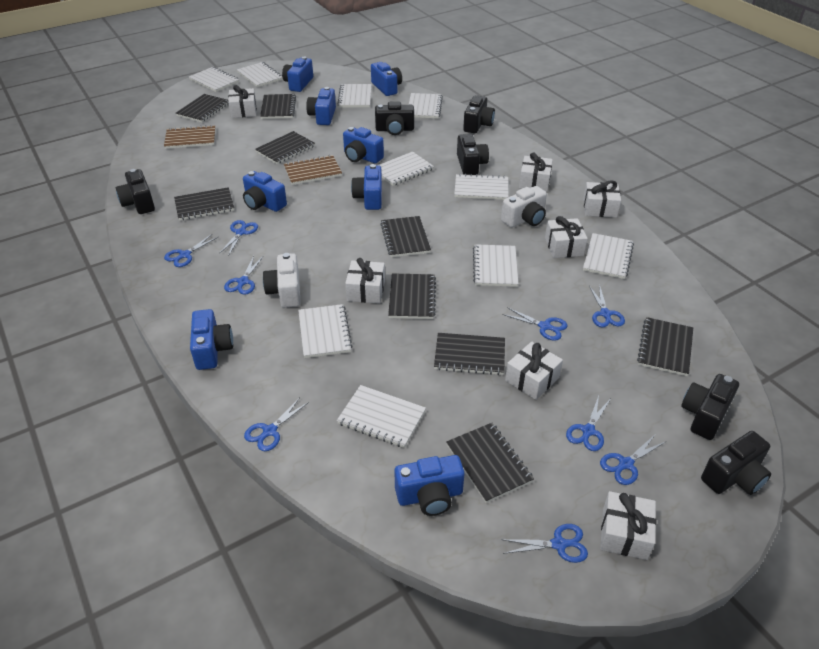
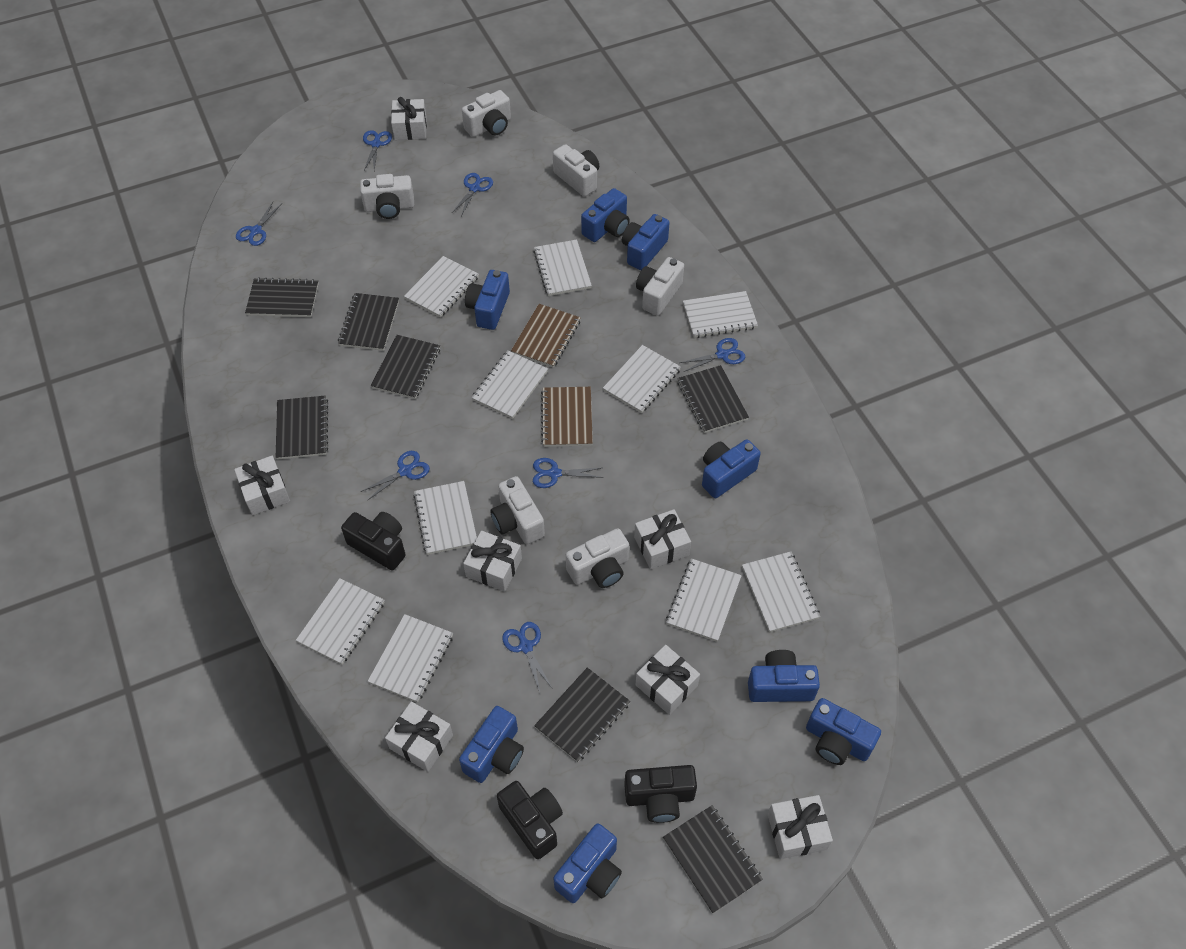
black camera: [116,169,155,214] [375,101,414,135] [457,134,489,175] [463,95,495,133] [681,374,739,440] [701,431,771,495] = 6 -> [341,512,406,570] [497,781,563,859] [624,765,697,823] = 3
black notebook: [174,187,234,221] [176,94,229,123] [255,131,315,164] [260,94,296,119] [380,216,431,257] [388,273,436,319] [434,333,505,375] [446,423,534,503] [637,317,693,376] = 9 -> [245,277,319,317] [276,395,328,460] [338,293,399,351] [371,335,440,399] [534,667,630,762] [663,806,763,914] [677,365,749,433] = 7
blue scissors: [164,234,218,267] [219,220,258,256] [224,256,263,295] [244,397,309,451] [501,524,588,563] [502,307,568,341] [566,396,610,451] [589,284,625,327] [600,435,665,485] = 9 -> [236,202,282,246] [361,451,430,501] [363,130,392,171] [452,173,493,216] [502,622,553,692] [533,458,603,488] [680,338,745,372] = 7
white camera: [263,253,301,308] [501,186,547,228] = 2 -> [360,174,414,219] [462,90,511,137] [490,476,545,544] [553,144,599,197] [566,528,629,588] [636,257,684,316] = 6

